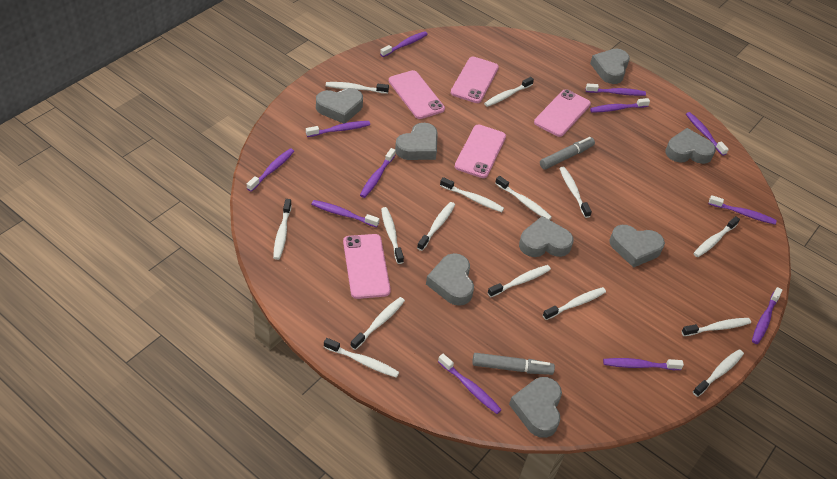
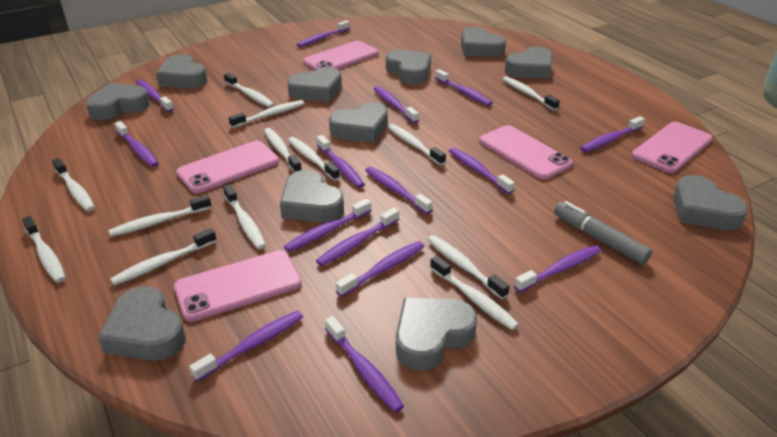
grey heart: [316,88,363,124] [395,123,438,160] [426,253,474,306] [509,377,562,438] [519,216,574,257] [590,49,630,84] [609,225,665,268] [666,128,716,164] = 8 -> [86,83,150,120] [98,286,186,361] [156,54,207,89] [280,170,344,223] [287,67,342,102] [329,102,388,143] [386,50,431,84] [396,298,477,371] [461,27,506,57] [505,47,553,79] [673,175,748,230] = 11
grey marker: [472,353,555,375] [540,137,595,170] = 2 -> [554,201,652,264] = 1
purple toothbrush: [247,148,294,192] [306,121,370,137] [311,200,379,227] [360,148,396,198] [380,31,428,57] [438,354,502,414] [586,83,646,96] [590,98,650,112] [603,358,684,370] [686,112,729,156] [708,195,777,225] [752,287,782,344] = 12 -> [115,121,159,167] [136,79,174,112] [189,311,303,382] [284,199,372,252] [297,20,350,47] [316,135,365,188] [316,208,399,266] [325,316,404,412] [335,241,424,297] [365,167,433,214] [374,86,419,123] [435,69,493,106] [449,147,515,194] [514,245,601,292] [581,116,645,152] = 15
white toothbrush: [273,199,292,260] [324,338,399,378] [326,82,389,94] [350,297,405,350] [381,207,404,264] [417,202,455,251] [440,177,504,212] [484,77,534,107] [487,265,551,297] [495,176,552,220] [543,287,606,320] [559,167,592,218] [681,318,751,336] [693,216,740,257] [693,349,744,397] = 15 -> [22,216,66,283] [52,158,95,211] [108,195,212,237] [110,228,216,285] [223,184,266,249] [224,73,275,108] [228,100,304,128] [264,128,302,173] [288,137,340,181] [388,124,446,165] [427,235,509,299] [430,255,519,330] [502,76,560,111] = 13

